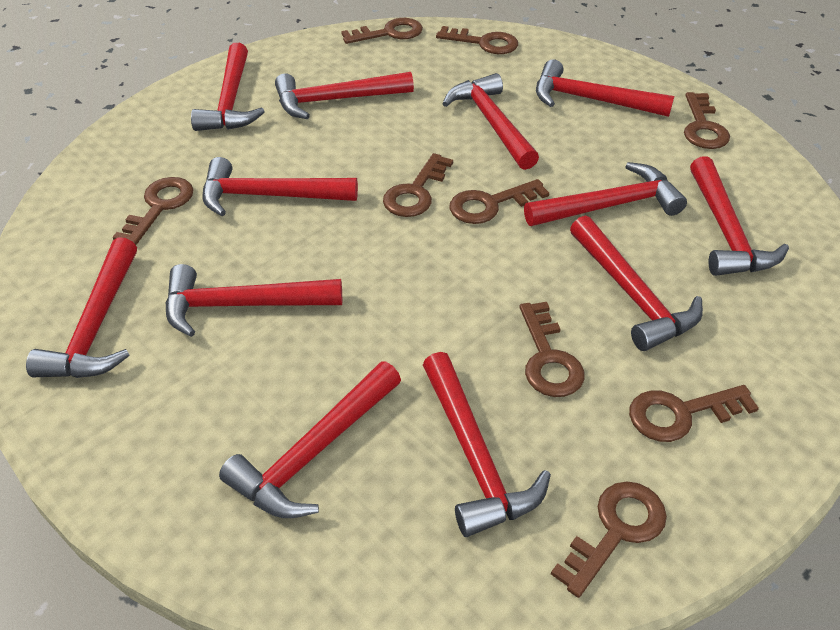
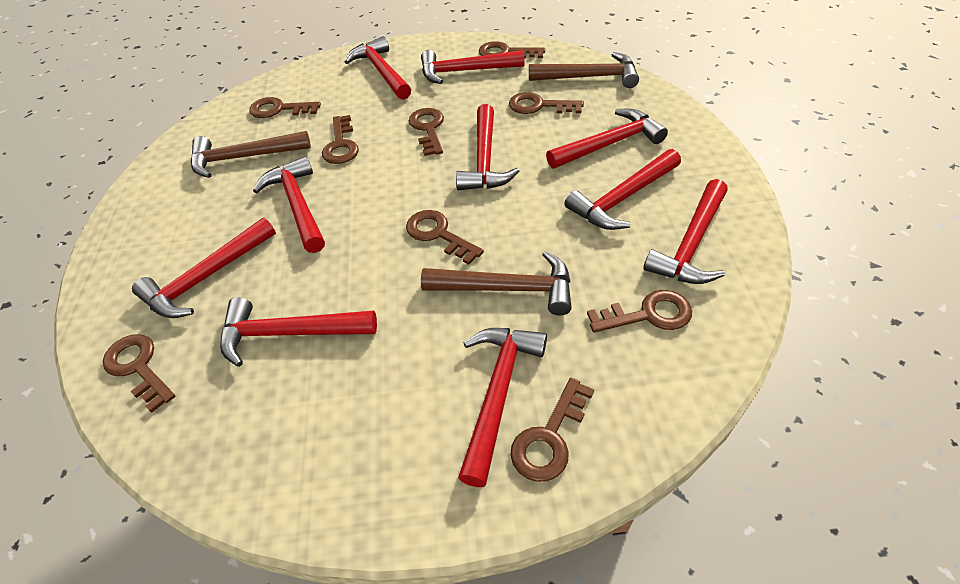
brown hammer: none = 0 -> [191,131,311,178] [421,251,572,315] [529,52,639,88] = 3
red hammer: [26,237,137,378] [165,264,342,337] [191,43,265,131] [203,157,358,216] [219,361,401,518] [275,72,414,119] [423,352,551,537] [442,73,539,170] [524,162,687,226] [536,59,674,117] [570,215,703,351] [690,156,789,276] = 12 -> [132,218,276,318] [220,297,377,367] [253,156,325,253] [345,36,411,100] [421,50,525,84] [456,104,520,190] [458,328,547,487] [546,109,668,168] [565,149,681,230] [643,179,728,284] = 10

